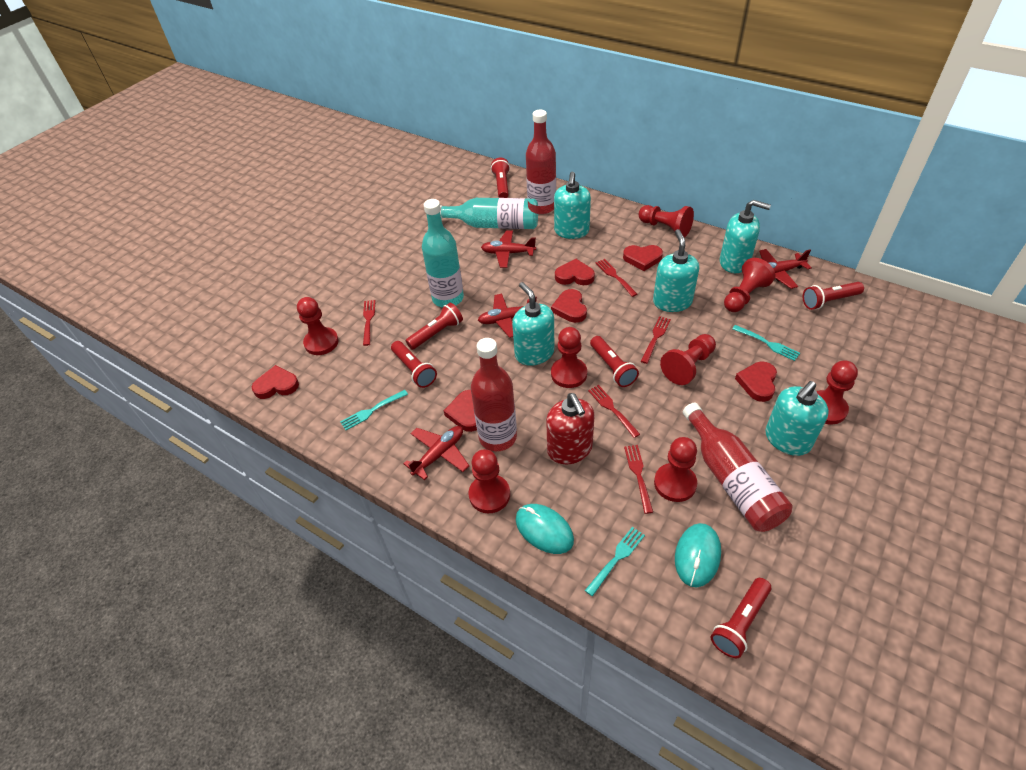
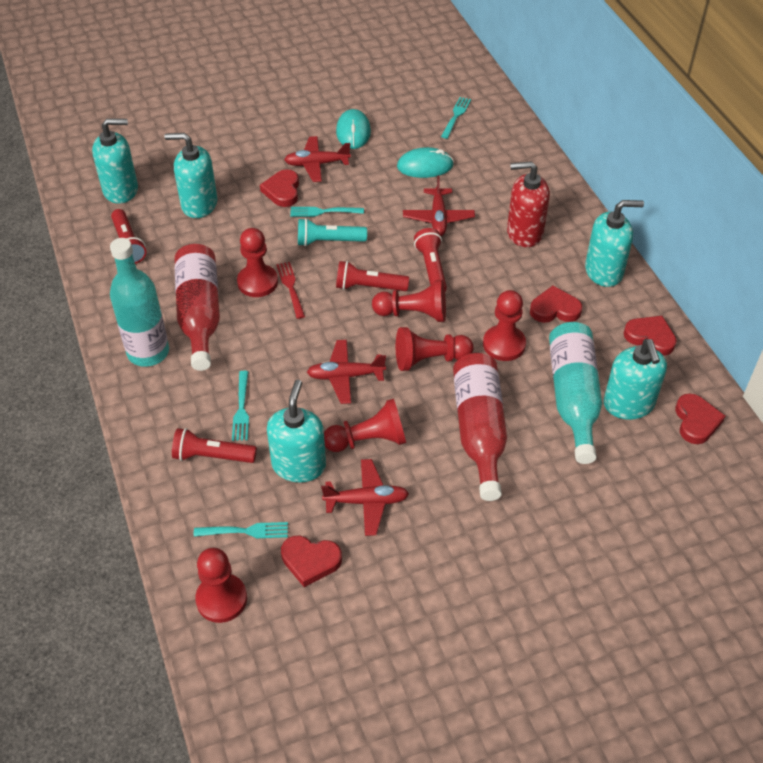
red bottle: [471,338,517,451] [526,110,556,214] [683,403,793,532] = 3 -> [175,244,220,371] [453,353,507,501] = 2
red flashlight: [391,341,437,388] [406,303,463,350] [491,158,510,198] [590,336,639,387] [710,578,771,658] [803,282,864,310] = 6 -> [111,209,146,264] [172,428,257,463] [336,261,409,291] [414,228,447,291] = 4
red fork: [363,300,376,346] [588,385,640,438] [596,259,637,297] [624,445,653,514] [641,316,671,364] = 5 -> [276,262,305,319] = 1
red heart: [252,365,299,399] [444,390,477,432] [551,289,587,323] [555,259,595,285] [623,245,663,271] [735,362,777,402] = 6 -> [260,169,299,207] [281,536,342,587] [530,286,582,323] [624,316,677,356] [675,393,725,444] = 5
red pawn: [297,297,339,355] [469,449,510,513] [551,327,587,388] [639,205,694,237] [654,437,697,502] [660,334,716,385] [724,258,775,312] [816,360,858,424] = 8 -> [195,548,247,623] [237,228,278,297] [324,399,406,452] [372,280,446,322] [396,327,474,371] [483,290,526,361] = 6
turquoise flashlight: none = 0 -> [298,218,367,246] = 1
turquoise fork: [340,390,408,430] [585,527,645,597] [732,325,800,361] = 3 -> [194,522,288,538] [232,371,249,441] [290,207,364,217] [441,97,471,139] = 4

